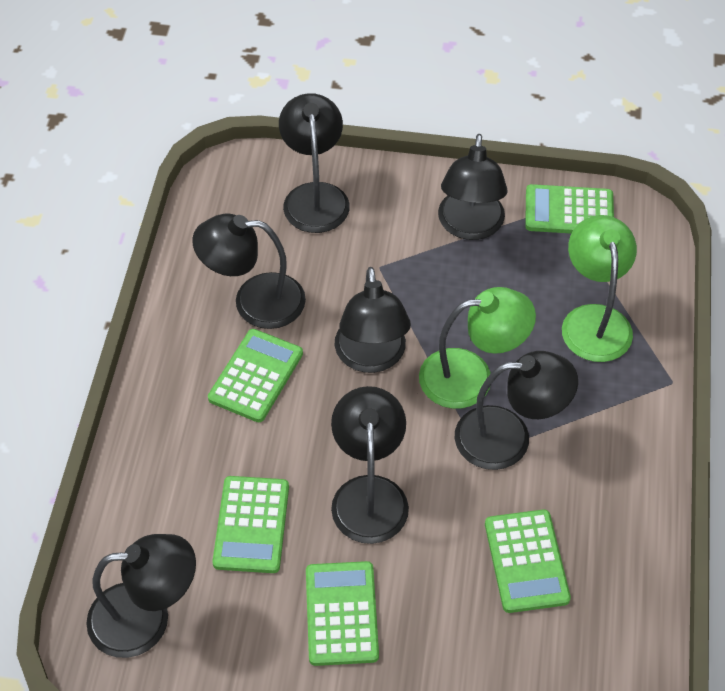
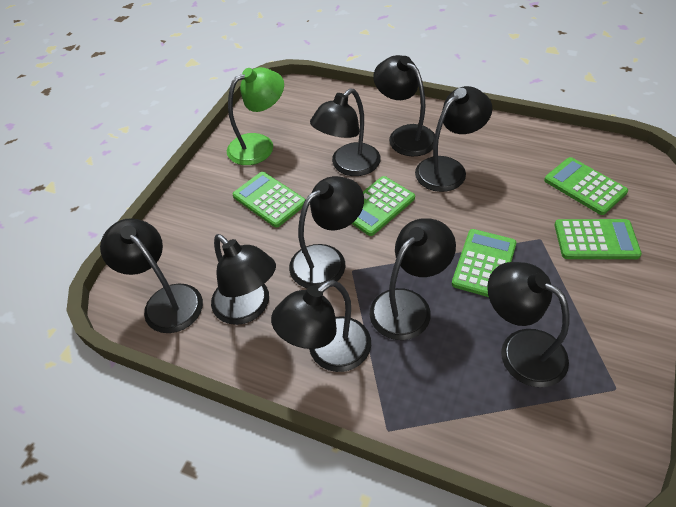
black lamp: [86,534,196,658] [192,214,306,329] [279,93,350,233] [331,386,409,544] [335,267,411,373] [438,134,508,240] [455,351,578,470] = 7 -> [100,218,203,333] [211,234,276,325] [271,280,371,372] [289,176,364,288] [310,89,381,176] [370,218,456,340] [373,55,435,156] [415,86,492,192] [487,262,569,387] = 9
green lamp: [419,287,536,409] [562,215,637,362] = 2 -> [227,67,284,165] = 1

